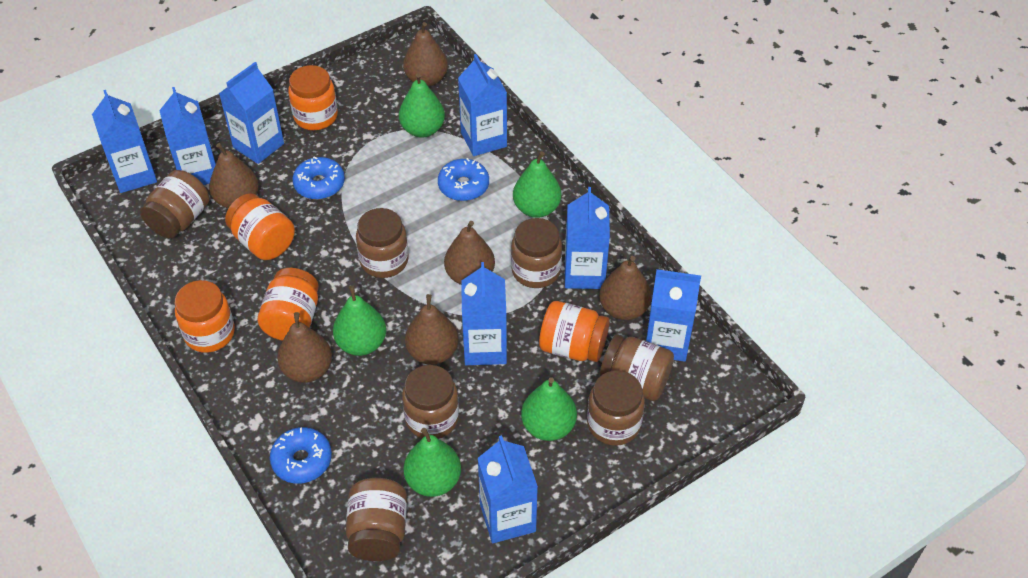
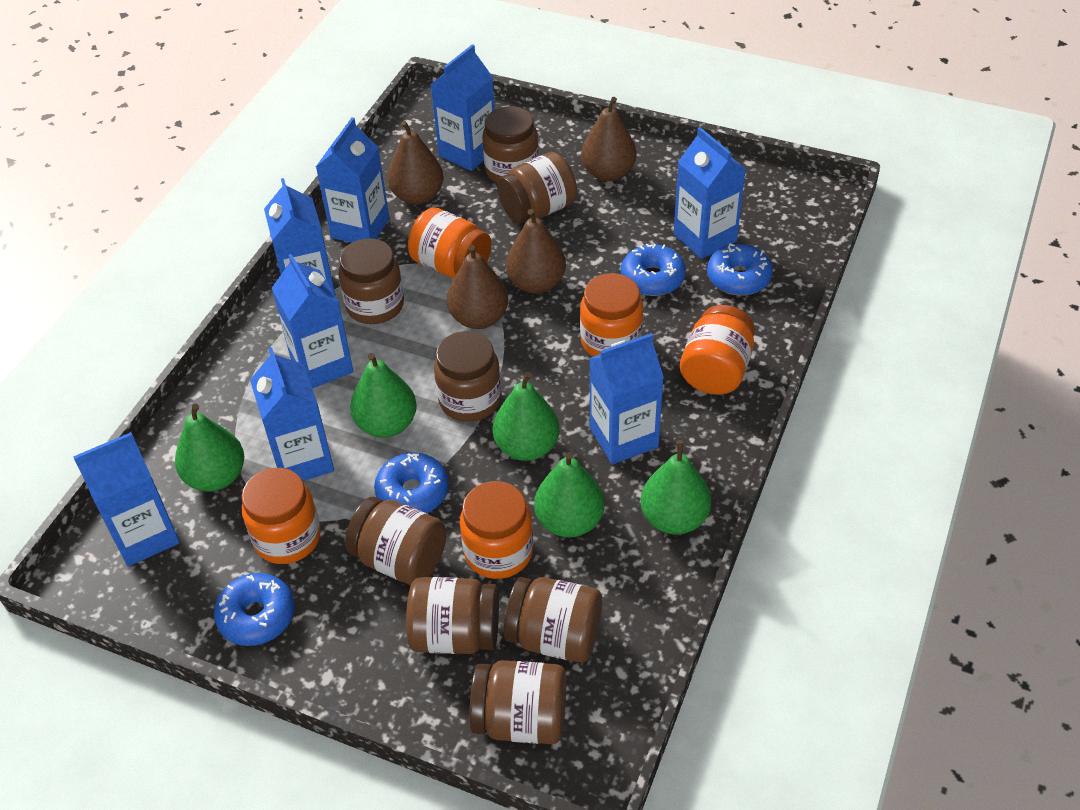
blue donut: [270,427,332,484] [292,157,345,200] [438,158,489,201] = 3 -> [214,573,295,646] [374,453,449,513] [621,244,686,296] [707,243,773,296] = 4
brown jar: [140,170,209,238] [346,478,407,561] [356,208,409,278] [402,365,459,439] [511,218,562,288] [587,371,645,446] [600,334,674,401] = 7 -> [339,239,404,324] [345,497,447,585] [406,577,499,654] [434,331,501,422] [469,660,566,744] [482,106,539,183] [497,152,577,224] [504,577,602,663] = 8
brown pear: [209,143,259,208] [277,312,332,383] [403,22,448,87] [405,294,458,365] [444,221,495,285] [599,256,651,320] = 6 -> [387,121,444,204] [447,245,508,329] [506,209,566,294] [581,97,637,181] = 4

